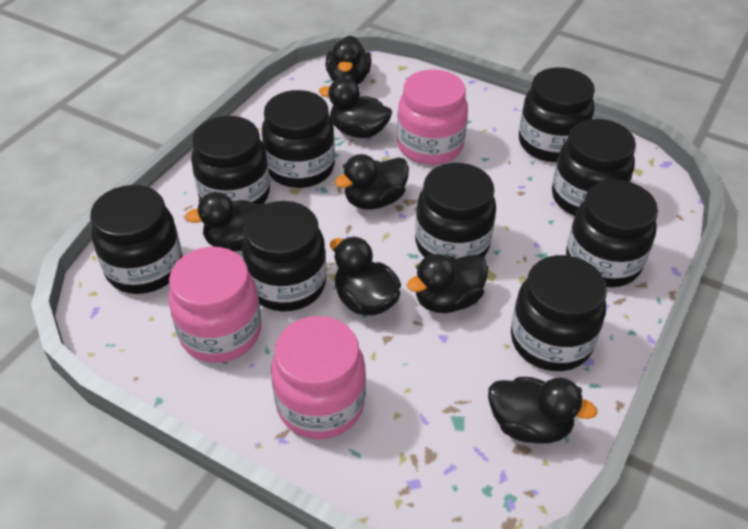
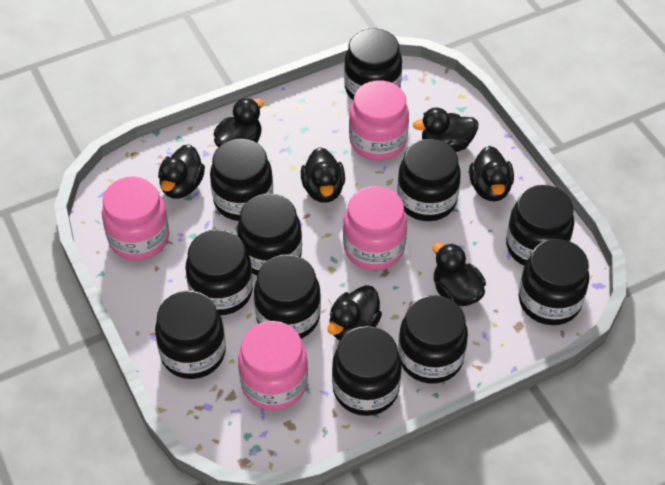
black jar: [90,185,182,294] [191,116,270,204] [242,201,327,311] [262,90,335,188] [415,163,496,259] [511,255,607,371] [519,67,595,162] [552,119,636,216] [566,180,658,287] = 9 -> [155,291,226,379] [186,229,253,315] [210,139,273,221] [237,193,302,275] [254,254,321,339] [332,326,402,416] [344,29,402,101] [397,139,461,221] [398,295,468,383] [506,185,574,266] [519,239,589,325] = 11
pink jar: [168,247,262,362] [271,316,366,439] [397,69,468,165] = 3 -> [102,176,169,260] [238,321,308,410] [343,186,407,270] [349,80,409,161] = 4

